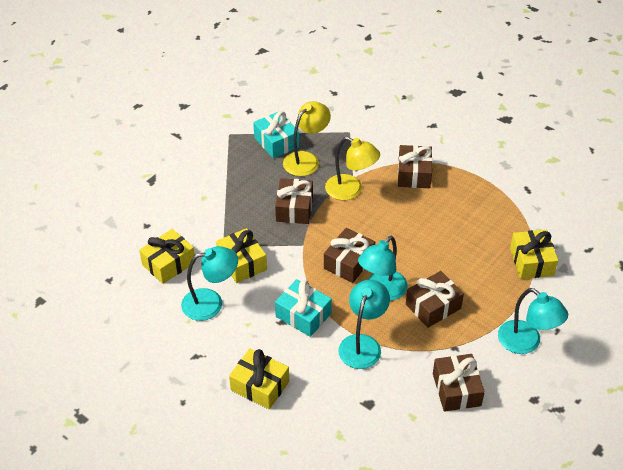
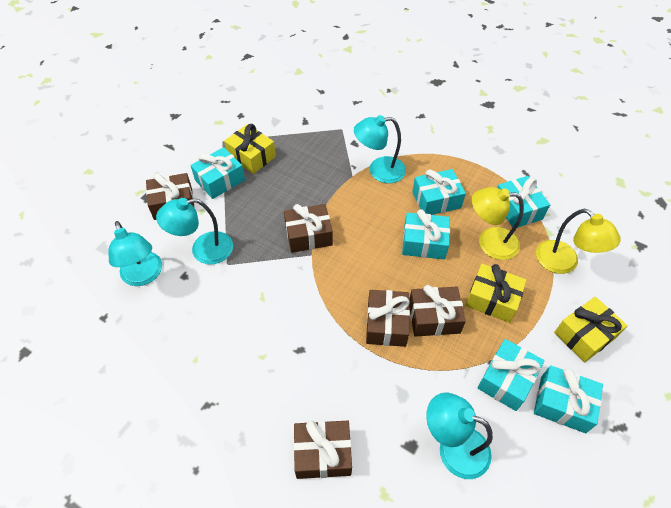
turquoise gift: [253,111,299,158] [275,279,332,337] = 2 -> [191,147,245,199] [402,209,450,260] [412,169,466,215] [477,339,544,411] [497,176,550,228] [534,365,603,433] = 6
yellow gift: [139,229,196,284] [216,228,267,283] [229,348,289,409] [510,230,558,279] = 4 -> [224,124,276,174] [466,264,527,323] [554,297,628,362] = 3

